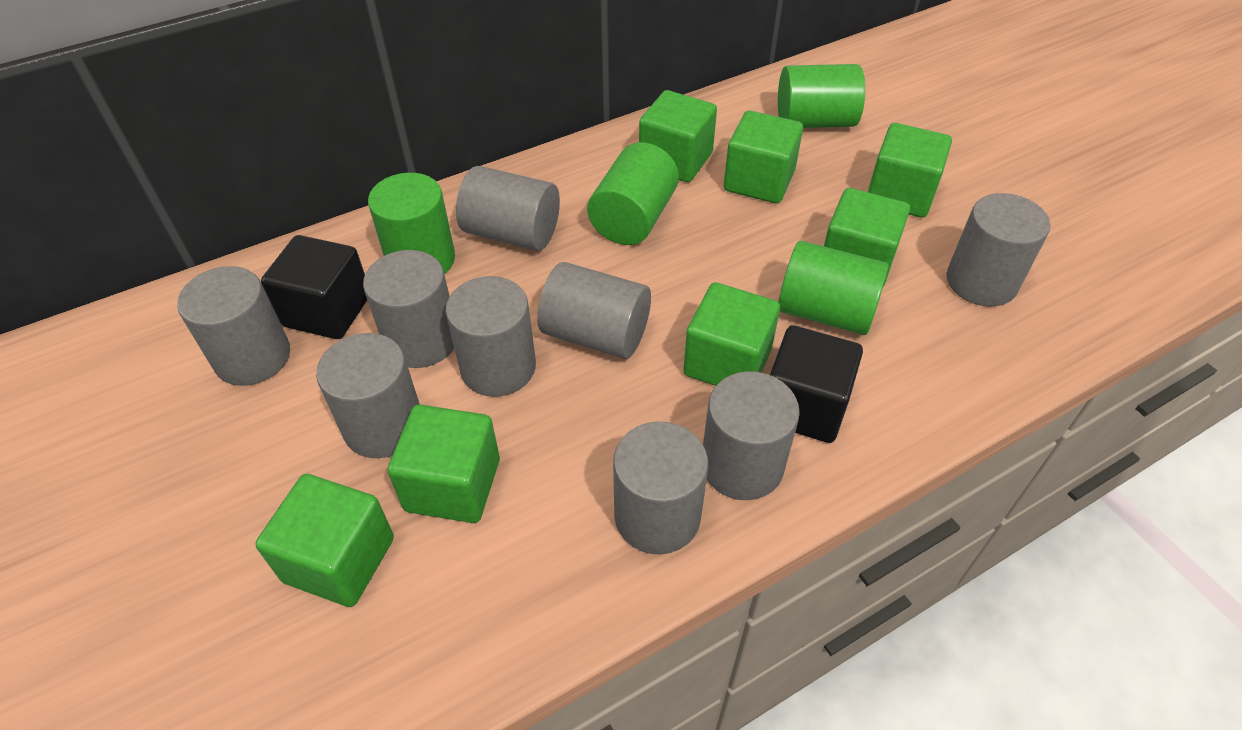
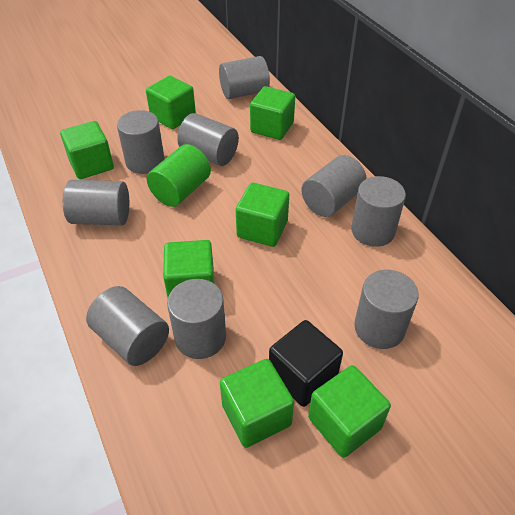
black cube: [261,235,367,339] [770,325,863,443] = 2 -> [269,320,343,407] = 1
green cylinder: [368,173,455,274] [587,142,679,245] [778,64,865,128] [778,241,889,335] = 4 -> [147,144,211,207] = 1

